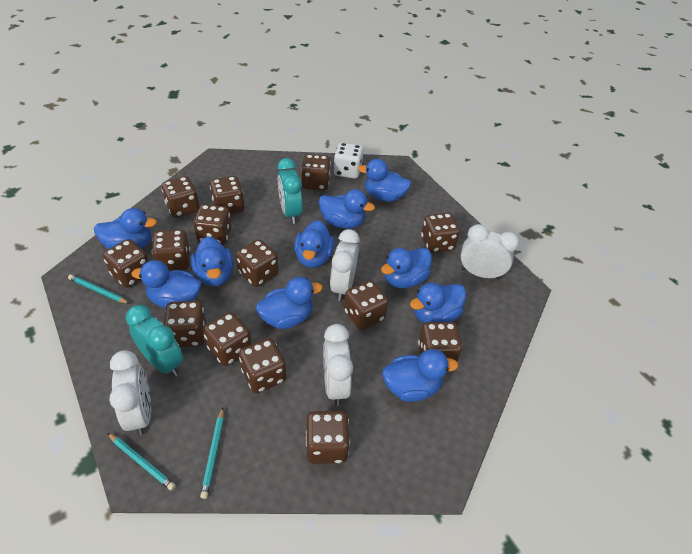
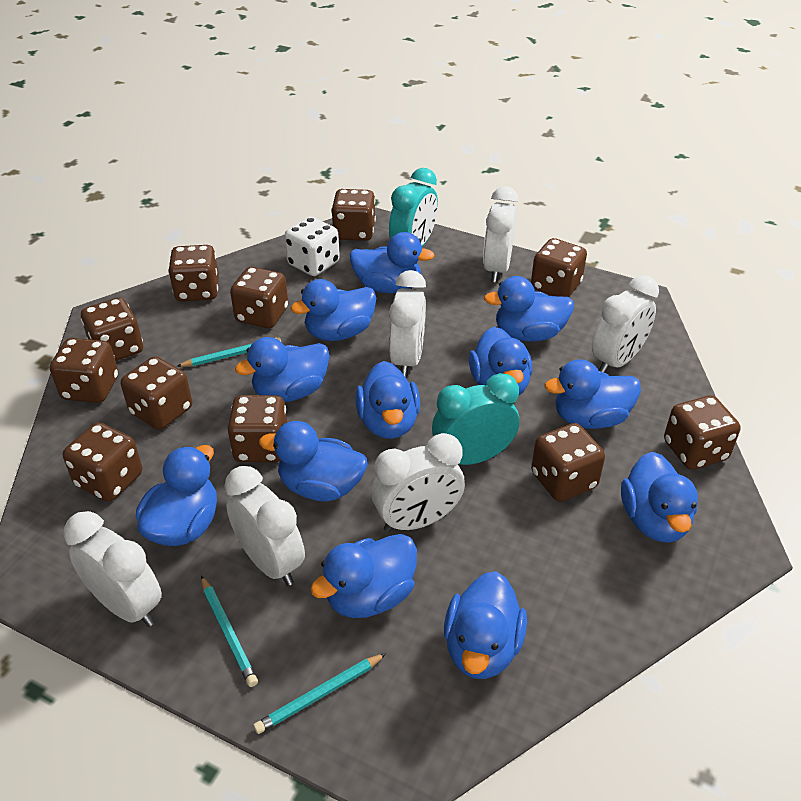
blue duck: [94,208,157,249] [131,260,201,308] [191,236,233,286] [256,277,323,329] [294,220,334,268] [319,189,375,229] [358,159,411,202] [381,248,432,288] [382,349,458,402] [410,283,466,323] = 10 -> [136,445,217,546] [235,337,330,402] [259,421,368,501] [291,279,376,341] [310,534,417,618] [350,232,434,293] [355,361,420,439] [444,571,527,679] [469,327,532,395] [484,276,574,341] [544,359,641,429] [621,452,698,543] = 12
brown dice: [103,239,149,288] [152,229,190,271] [161,176,200,218] [163,301,206,347] [193,204,232,245] [203,312,252,366] [210,176,245,214] [236,239,278,287] [239,338,286,393] [301,154,331,190] [306,411,350,464] [344,280,389,330] [418,322,462,361] [421,213,460,253] = 14 -> [50,338,118,403] [63,422,142,502] [81,298,143,361] [121,356,192,430] [168,245,219,301] [228,395,287,462] [230,267,288,328] [331,189,376,241] [531,238,587,297] [531,423,605,502] [664,395,740,470] = 11
white clock: [109,350,151,436] [323,324,353,406] [330,229,360,301] [461,224,519,279] = 4 -> [63,511,162,627] [225,466,305,586] [371,433,465,532] [389,270,426,377] [483,186,519,283] [592,275,659,373] = 6

